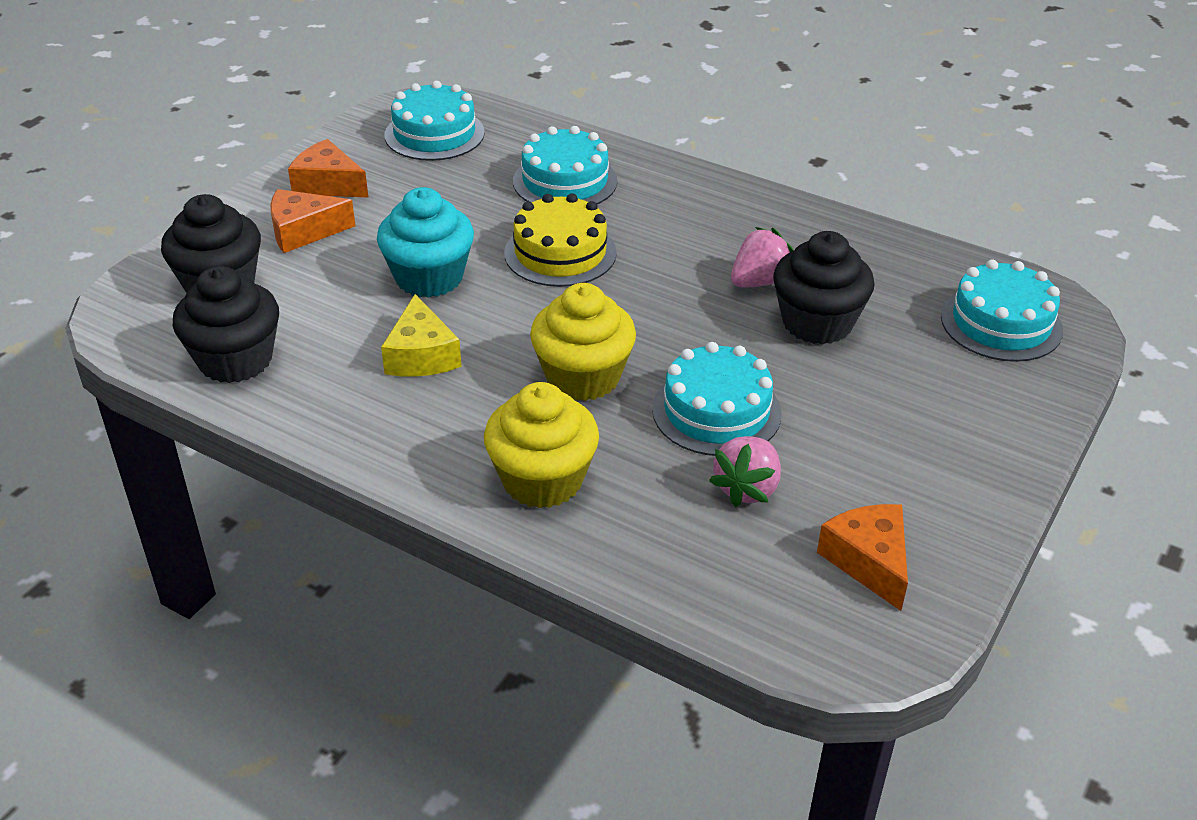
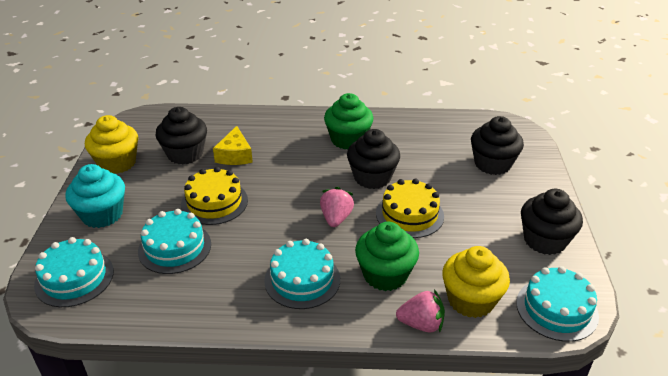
black cupcake: [161,194,261,293] [173,266,279,383] [773,231,875,345] = 3 -> [155,107,207,164] [347,129,400,189] [471,116,524,175] [521,189,583,255] = 4
green cupcake: none = 0 -> [324,93,373,149] [355,222,419,291] = 2
orange cheese: [270,189,356,253] [288,139,369,198] [817,504,908,611] = 3 -> none = 0
yellow cake: [504,194,617,287] = 1 -> [181,167,248,225] [376,179,444,238] = 2

